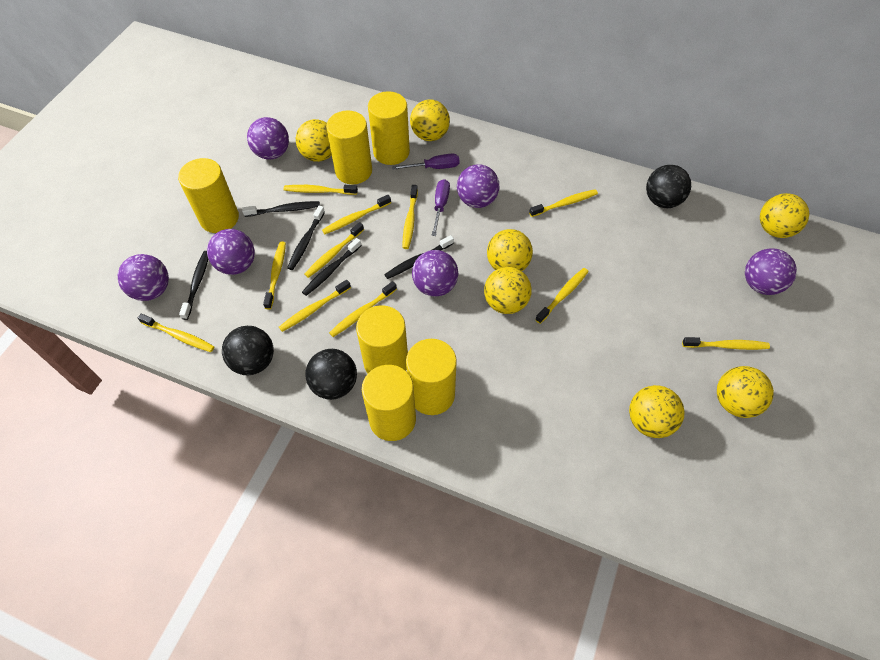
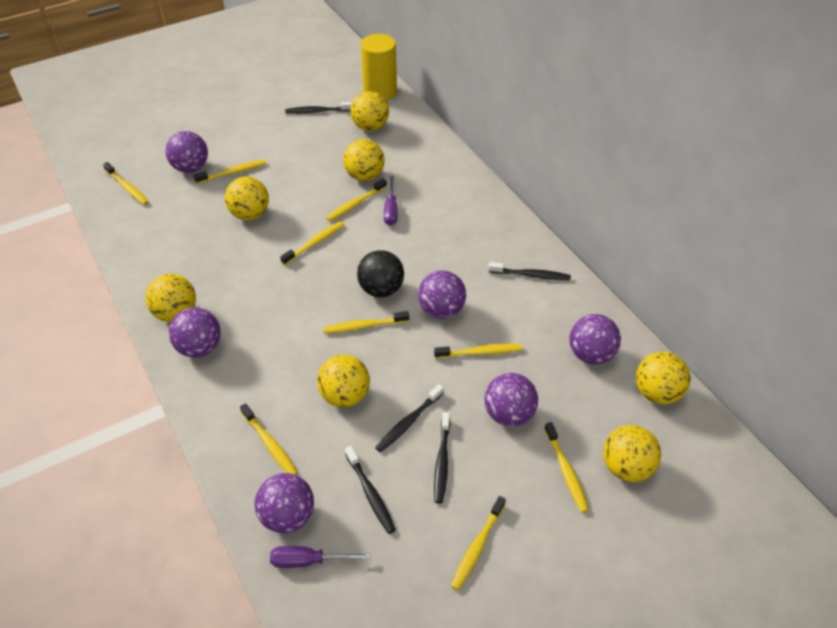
black ball: [222,326,274,376] [306,349,357,400] [646,165,691,208] = 3 -> [357,250,404,297] = 1
yellow cylinder: [178,158,239,233] [326,111,372,184] [356,305,408,374] [362,365,416,441] [368,91,410,165] [406,339,457,415] = 6 -> [361,34,397,101] = 1
yellow toothbrush: [138,314,214,352] [263,241,286,310] [279,280,351,332] [284,185,358,195] [304,222,364,278] [322,195,391,234] [329,281,397,337] [403,185,418,249] [529,189,598,217] [535,268,588,324] [682,337,770,350] = 11 -> [103,162,149,205] [193,160,267,184] [240,403,298,475] [280,221,345,265] [323,311,409,334] [326,179,387,221] [434,344,522,359] [451,496,506,590] [544,422,589,513] = 9

